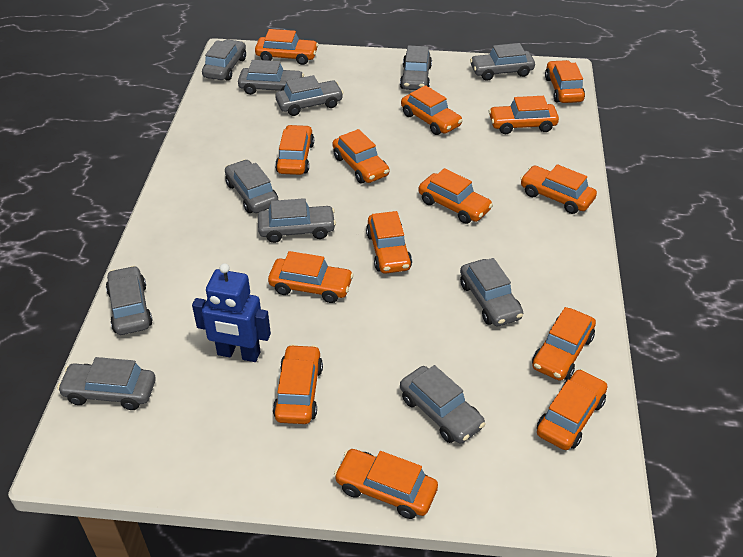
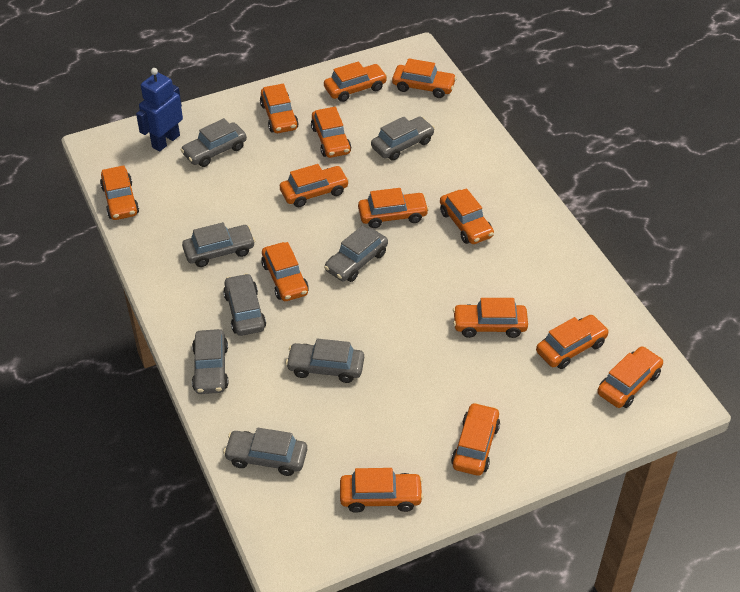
grey car: [57,357,156,410] [106,266,153,335] [202,39,246,81] [225,160,278,213] [238,60,304,95] [258,198,336,243] [275,75,344,116] [400,45,432,90] [400,365,486,444] [460,258,523,326] [470,43,535,81] = 11 -> [181,118,247,167] [182,222,255,267] [192,329,229,394] [223,273,266,336] [223,428,307,476] [286,339,364,383] [324,226,388,282] [371,117,435,161] = 8

